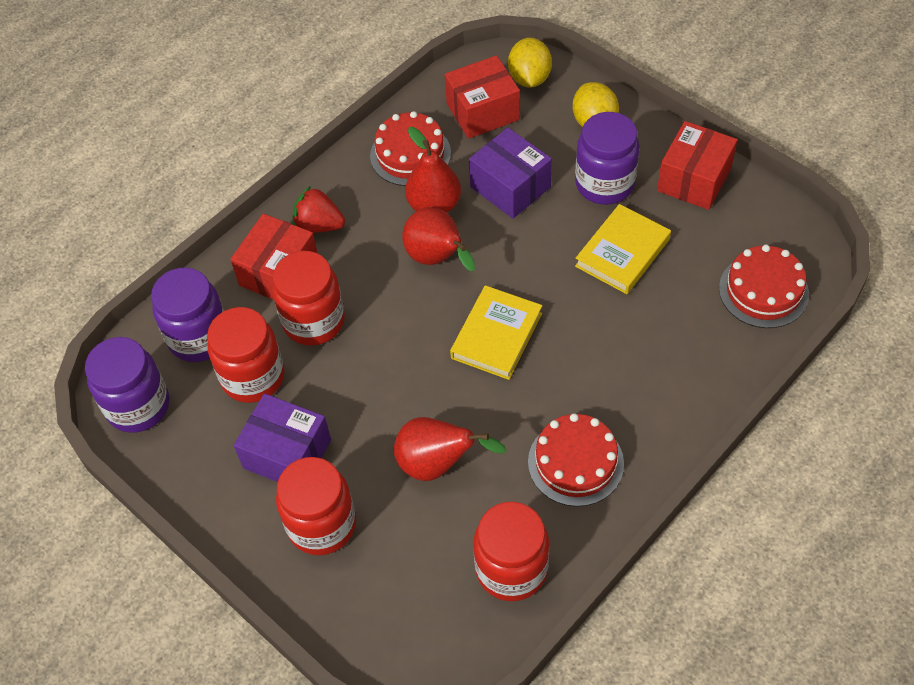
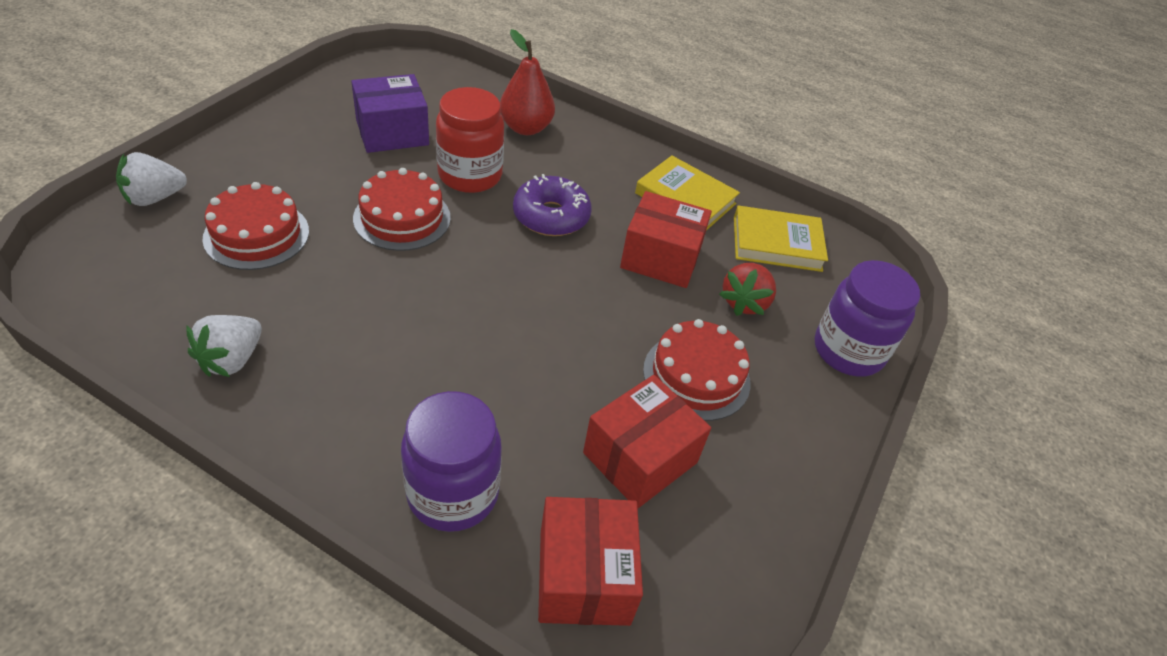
purple box: [234,394,331,482] [469,128,552,219] = 2 -> [351,74,429,153] = 1
purple donut: none = 0 -> [513,174,592,236] = 1
purple jar: [85,337,169,433] [151,267,224,362] [575,112,640,205] = 3 -> [401,391,502,532] [815,260,920,377] = 2
red jar: [207,307,284,403] [272,251,345,345] [276,457,356,555] [473,502,549,601] = 4 -> [436,87,504,193] = 1
red pear: [394,417,506,481] [402,207,475,271] [405,127,461,213] = 3 -> [500,29,555,135] = 1
white strawberry: none = 0 -> [116,152,187,206] [186,315,262,377] = 2
yellow lemon: [508,38,552,88] [573,82,619,127] = 2 -> none = 0

